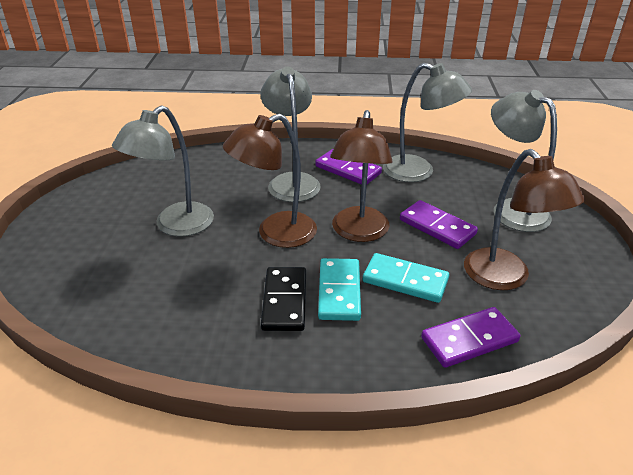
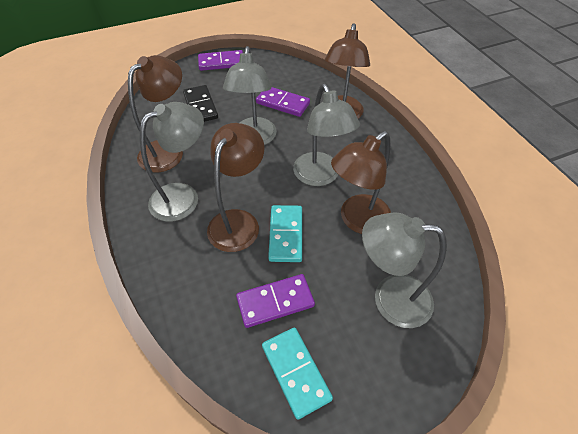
brown lamp: [223,114,317,248] [330,110,393,242] [464,149,585,290] = 3 -> [128,55,183,172] [207,123,264,252] [325,24,370,119] [331,131,391,234] = 4

